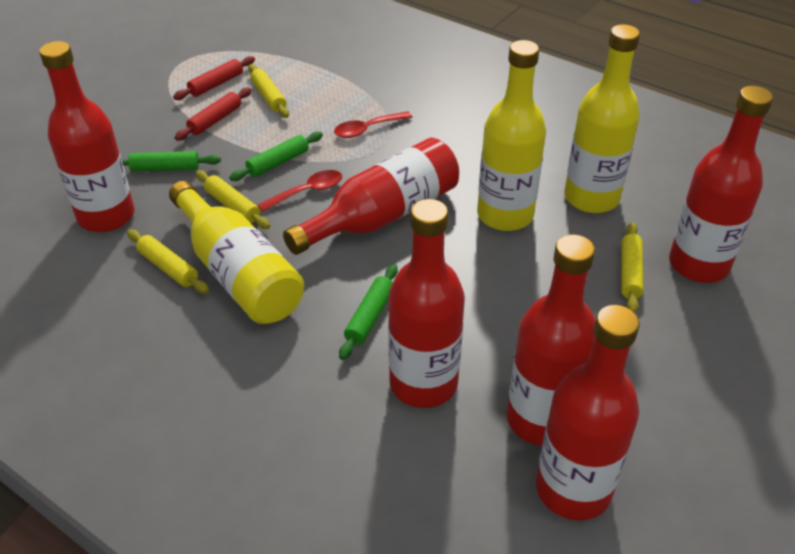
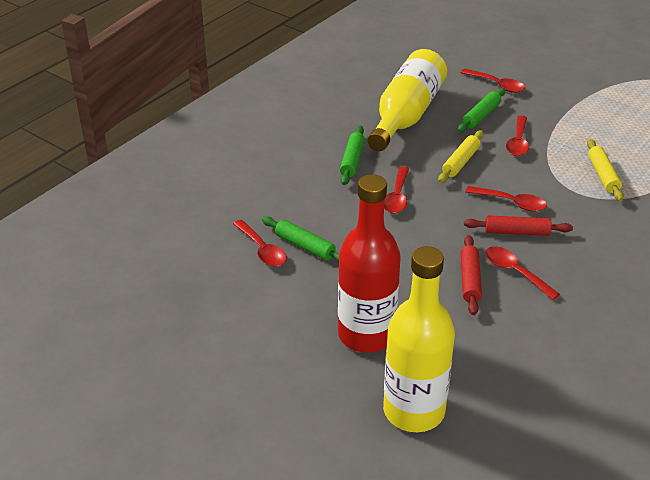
red bottle: [39,41,135,232] [283,138,459,255] [388,199,465,408] [507,234,595,446] [536,305,640,521] [669,86,773,283] = 6 -> [338,174,401,353] = 1
red spoon: [258,170,342,212] [334,111,412,138] = 2 -> [233,220,287,267] [384,167,409,213] [461,69,525,93] [465,186,547,211] [485,246,560,300] [506,116,529,156] = 6
yellow bottle: [169,181,304,324] [477,40,546,231] [564,24,640,213] = 3 -> [367,49,447,151] [383,246,455,432] = 2
yellow rolling pin: [127,230,209,294] [196,170,270,229] [248,64,289,118] [621,222,644,313] = 4 -> [438,130,484,183] [587,139,624,201] = 2

